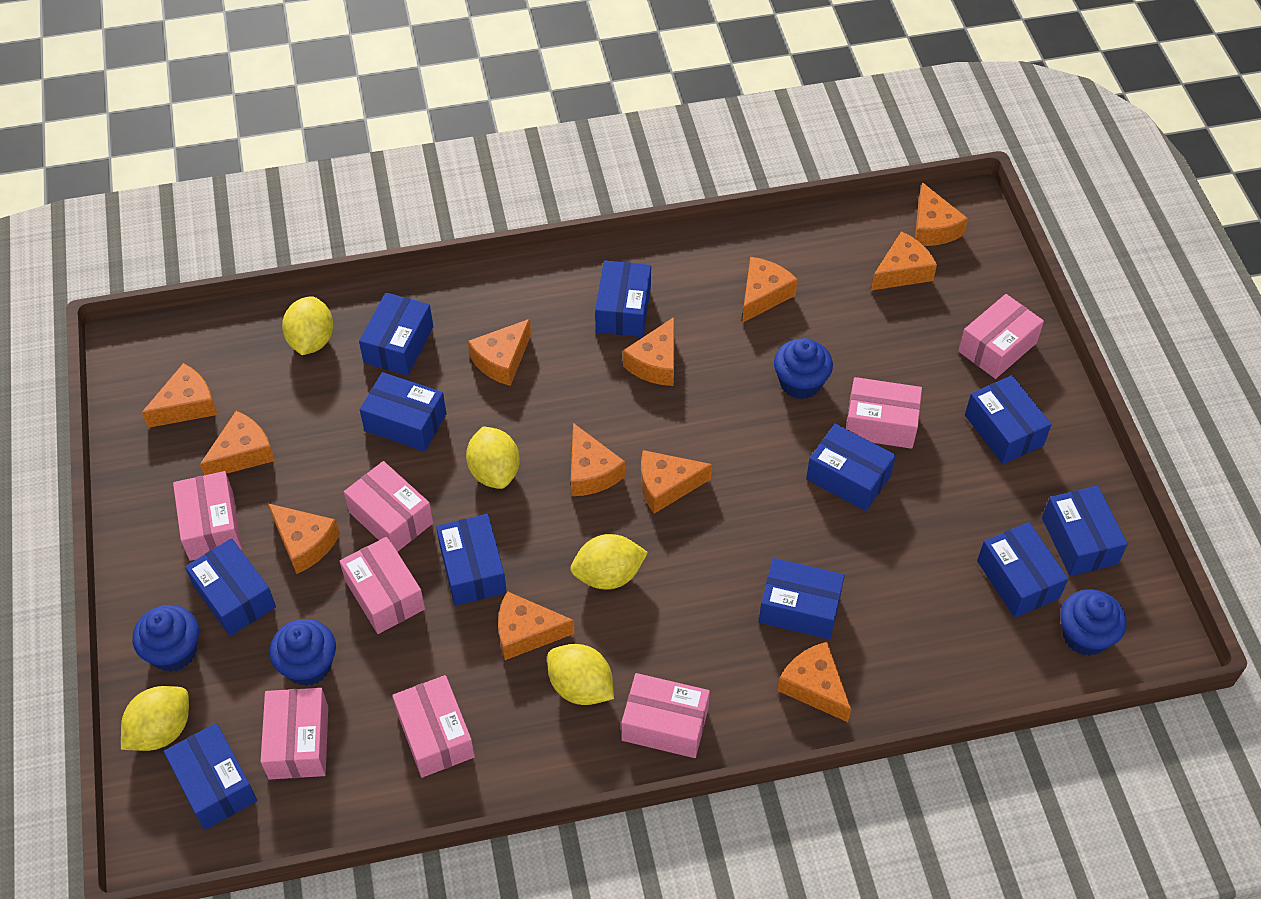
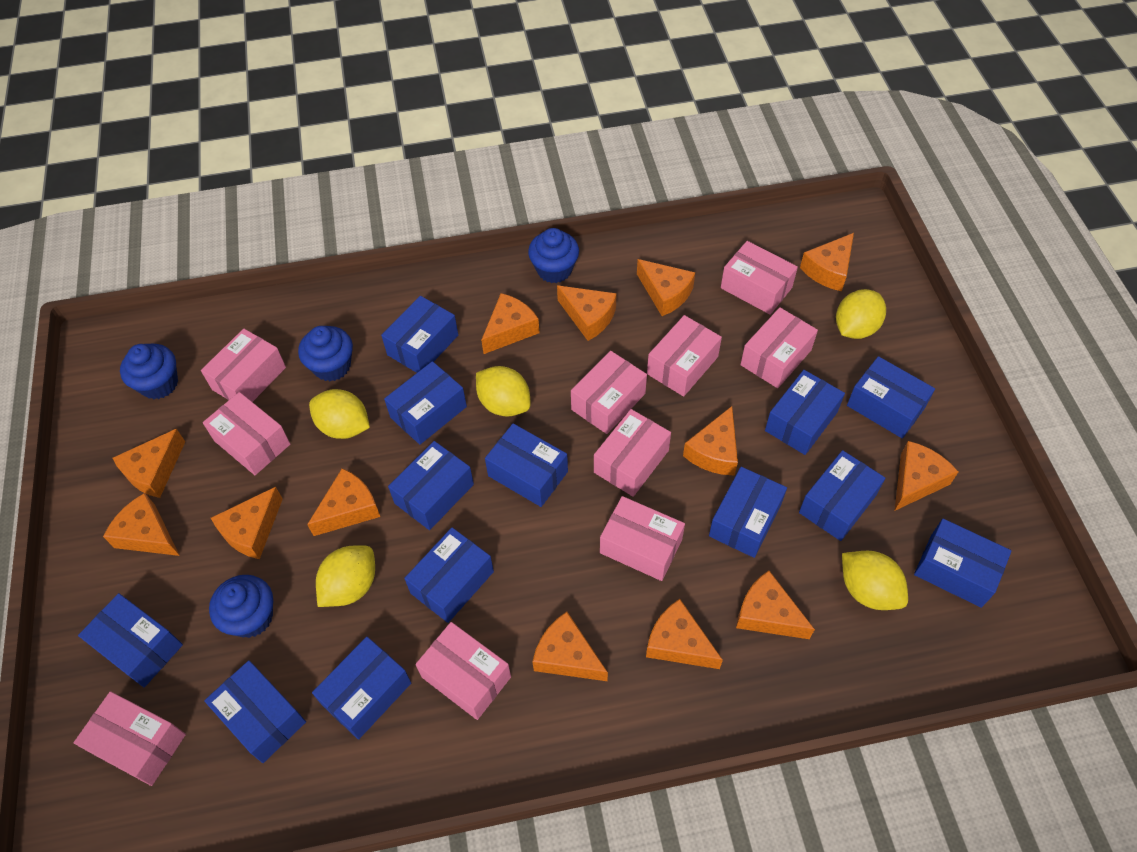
blue box: [164,723,257,830] [185,538,276,636] [359,292,433,376] [360,372,446,452] [436,514,507,606] [595,260,651,337] [759,558,845,639] [806,423,896,511] [965,375,1052,464] [977,522,1068,618] [1042,486,1128,576] = 11 -> [78,593,183,687] [204,660,306,763] [312,637,411,740] [381,296,458,373] [384,361,467,445] [388,441,474,530] [404,528,494,623] [485,423,568,507] [709,467,787,558] [765,370,845,455] [799,450,885,541] [847,356,935,439] [914,519,1012,608] = 13
orange cheese: [142,363,217,428] [200,411,275,475] [268,504,340,574] [468,319,531,386] [498,591,575,660] [571,423,625,496] [623,317,674,386] [641,450,712,514] [742,257,798,323] [777,642,851,722] [871,231,937,290] [915,182,968,246] = 12 -> [103,493,180,556] [113,429,185,498] [211,487,283,559] [307,468,380,536] [481,293,539,354] [533,612,608,681] [557,285,617,341] [637,259,695,316] [646,599,723,669] [683,406,738,476] [736,571,815,639] [800,233,854,291] [895,441,958,511] = 13
pink box: [173,471,242,561] [260,688,328,780] [340,537,425,634] [344,461,433,552] [392,675,475,778] [621,673,710,758] [846,377,922,449] [958,294,1044,379] = 8 -> [74,691,186,786] [201,329,286,402] [203,392,290,475] [416,622,511,720] [571,351,647,434] [594,409,671,497] [600,496,685,581] [647,315,722,397] [721,241,798,315] [740,307,818,388] = 10

